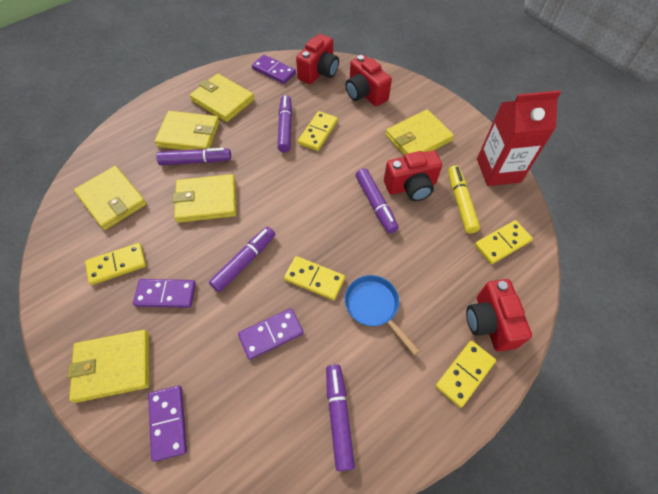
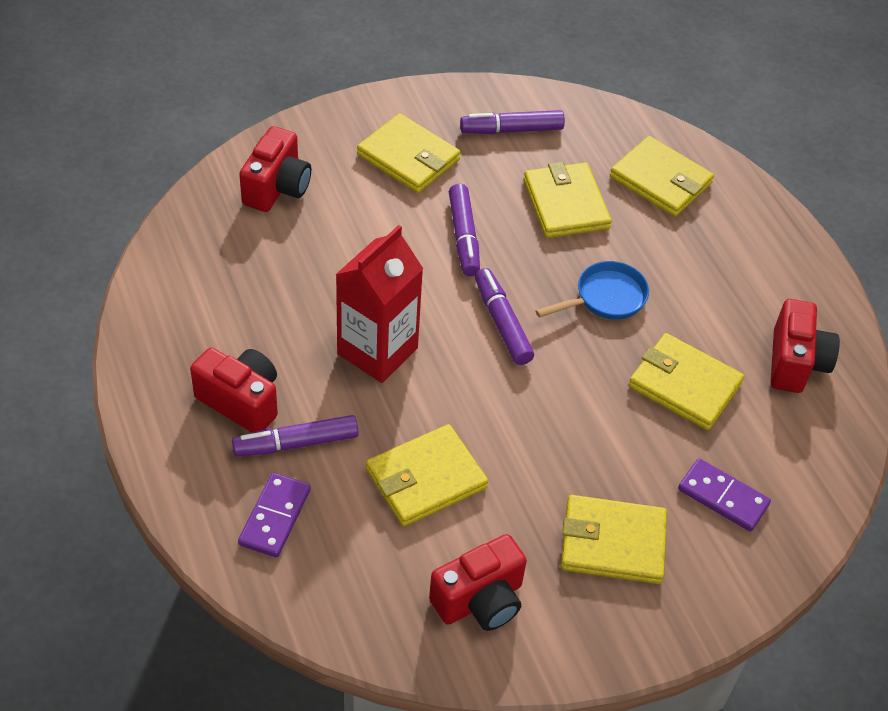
purple domino: [133,279,196,308] [148,386,187,462] [238,308,304,360] [252,54,296,84] = 4 -> [238,473,311,558] [678,458,771,531] = 2
purple marker: [156,148,231,165] [209,227,275,292] [277,95,292,152] [326,364,355,471] [356,168,399,234] = 5 -> [232,415,359,457] [449,184,480,276] [460,110,565,134] [475,268,534,365] = 4
yellow domino: [85,243,146,285] [284,256,345,300] [298,111,338,151] [436,341,496,408] [475,220,533,264] = 5 -> none = 0
yellow marker: [448,165,480,234] = 1 -> none = 0

